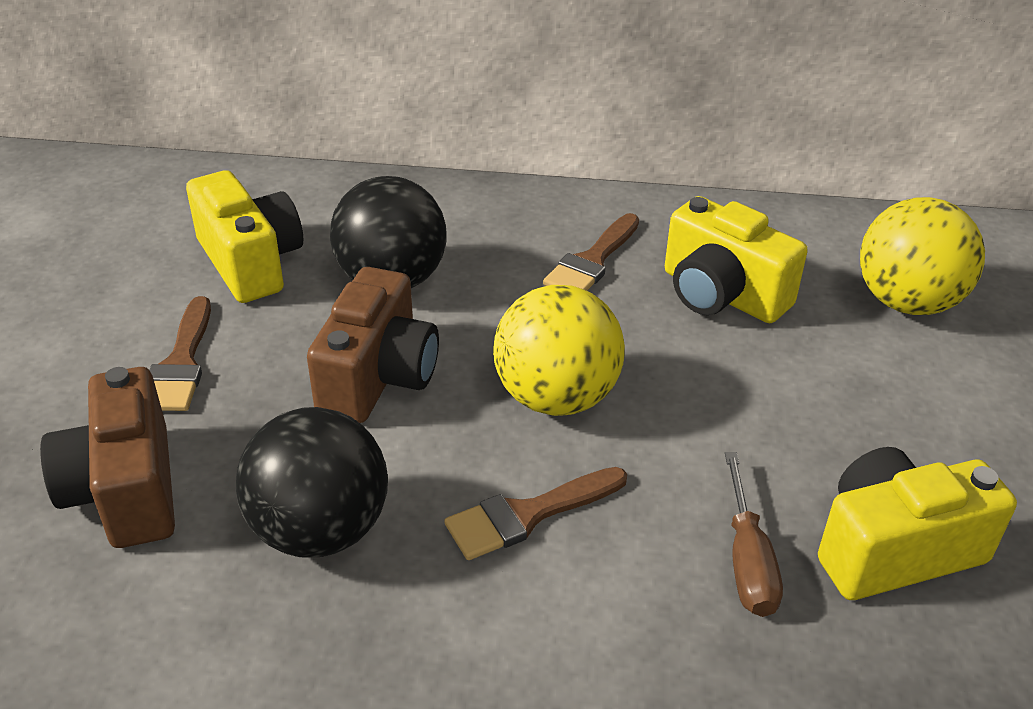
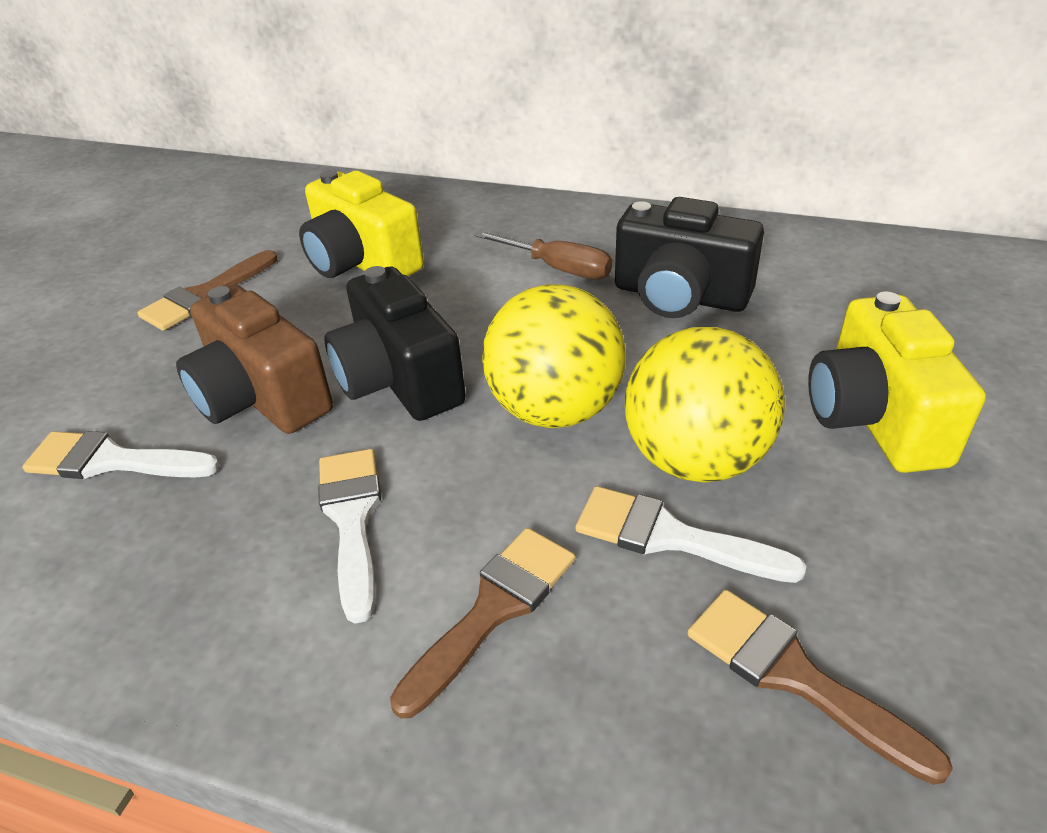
black ball: [236,407,388,557] [330,176,447,288] = 2 -> none = 0
black camera: none = 0 -> [324,266,466,421] [615,197,764,318] = 2
brown camera: [40,367,175,548] [307,267,439,423] = 2 -> [176,285,333,434] = 1
white brush: none = 0 -> [22,431,220,479] [318,449,381,624] [576,486,806,583] = 3
yellow camera: [186,170,303,303] [665,196,808,323] [818,447,1017,600] = 3 -> [299,170,424,278] [808,291,986,473] = 2

